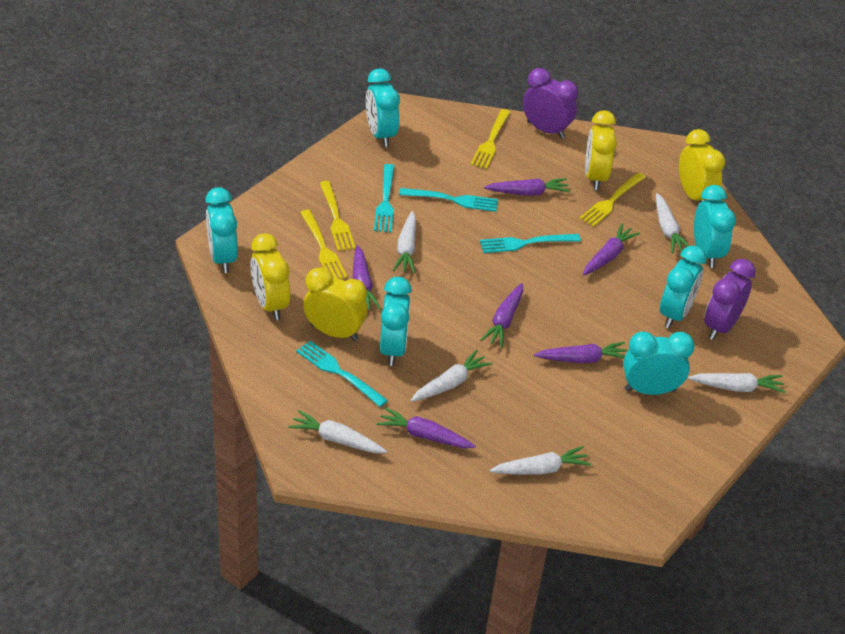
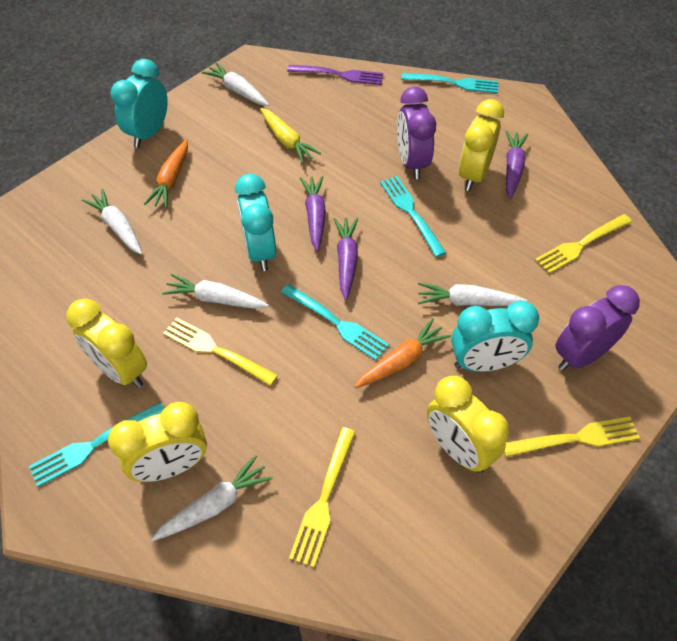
orange carrot: none = 0 -> [144,139,188,208] [354,318,451,388] = 2
purple carrot: [353,245,381,310] [376,407,476,448] [480,283,523,348] [484,178,570,196] [534,342,627,363] [583,224,640,275] = 6 -> [300,176,326,252] [334,218,358,300] [505,131,528,199] = 3
purple fork: none = 0 -> [287,65,383,85] = 1
turquoise clock: [205,187,238,273] [366,68,400,147] [380,277,412,366] [623,332,695,395] [660,246,706,328] [694,185,736,268] = 6 -> [110,59,168,148] [235,174,276,271] [451,301,539,372] = 3
white carrot: [288,410,387,453] [393,211,416,273] [410,350,492,402] [490,446,591,475] [656,193,689,253] [688,373,786,393] = 6 -> [82,189,142,255] [151,455,273,541] [162,274,269,309] [202,63,269,106] [418,283,527,306] = 5
yellow carrot: none = 0 -> [260,108,321,163] = 1

